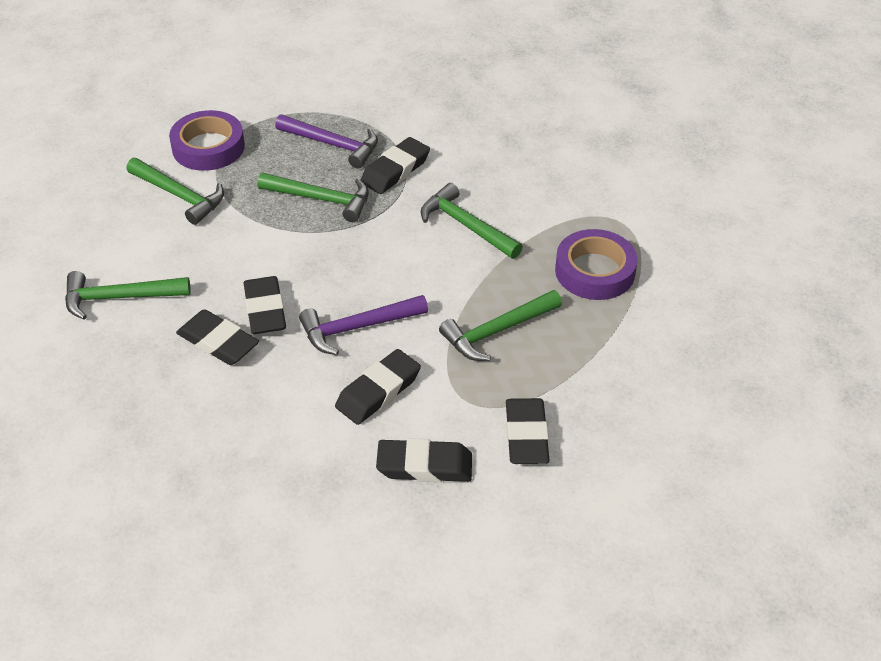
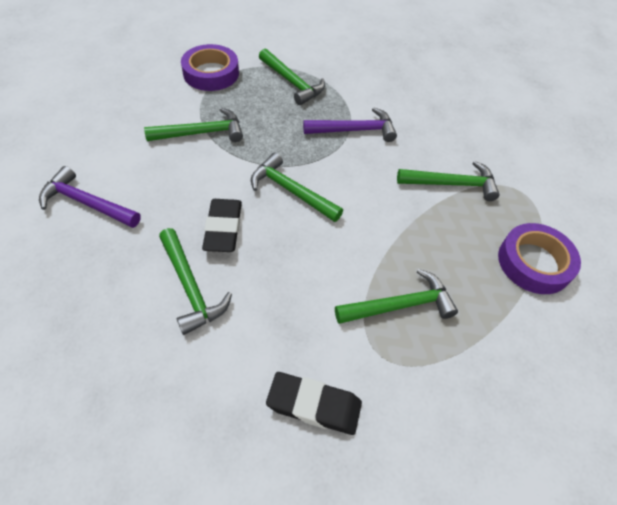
black eraser: [176,309,259,365] [244,276,286,334] [335,349,421,425] [361,137,430,194] [376,438,472,482] [506,398,550,464] = 6 -> [202,199,242,252] [266,372,362,435] = 2
green hammer: [65,271,191,320] [126,158,224,225] [257,173,369,222] [421,183,523,259] [439,290,562,361] = 5 -> [144,108,243,142] [159,228,232,335] [251,153,343,222] [259,49,325,105] [335,269,458,324] [397,161,500,201] = 6

